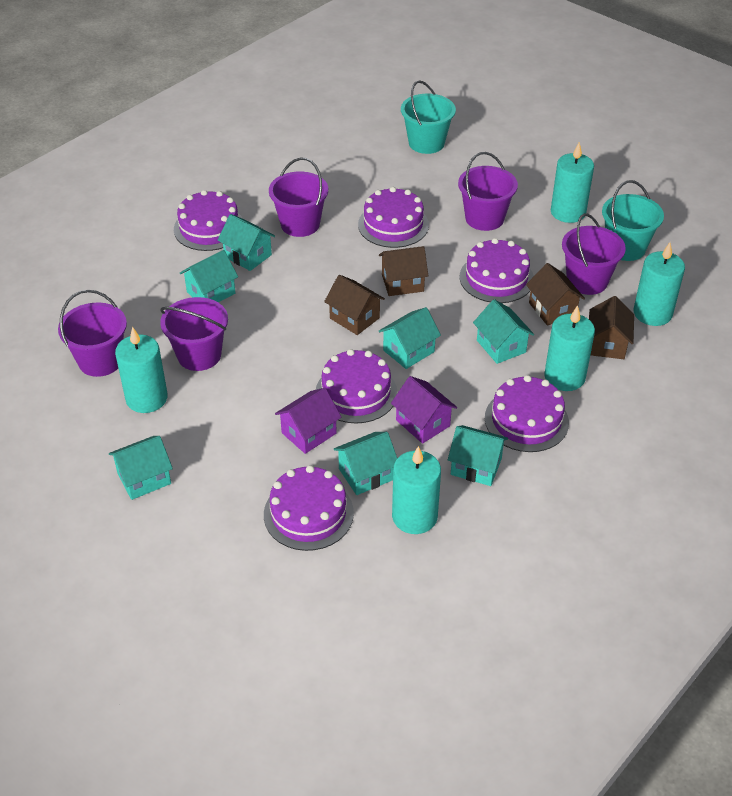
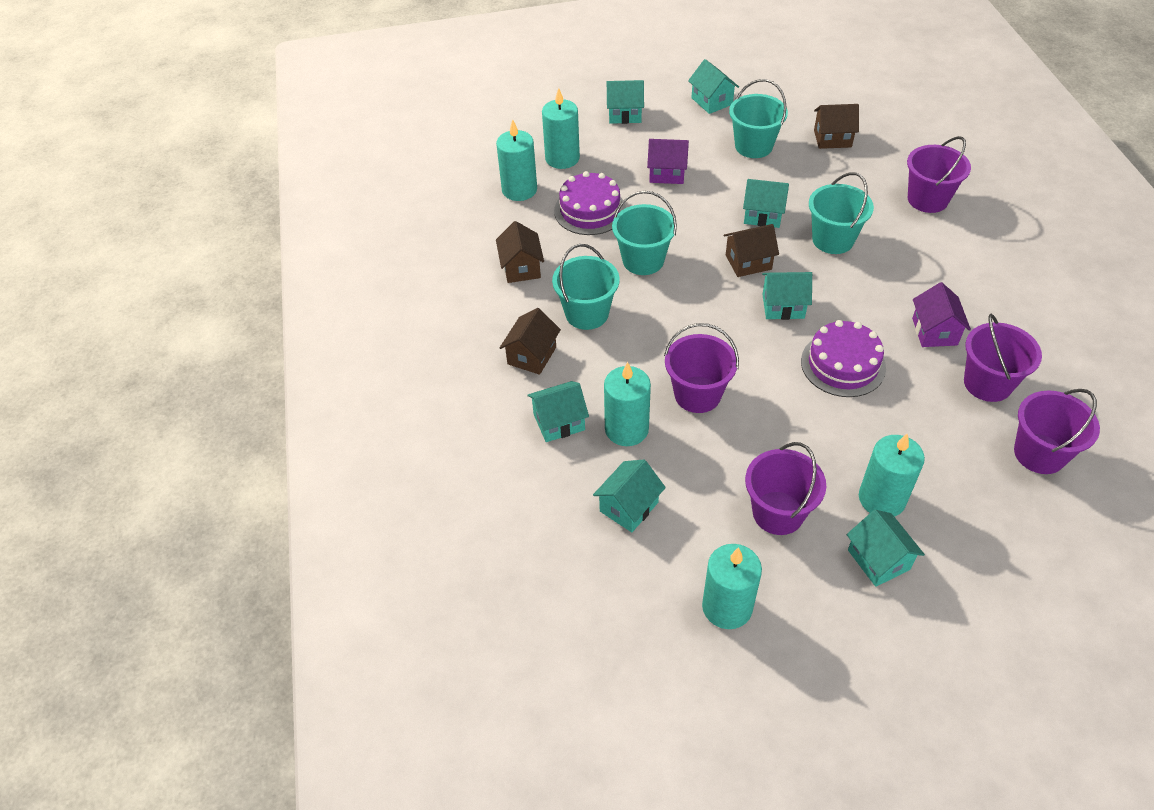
purple cake: [174,190,243,251] [264,465,354,551] [316,349,397,423] [358,187,429,248] [460,238,534,303] [485,375,569,452] = 6 -> [554,171,626,235] [801,320,886,397] = 2
turquoise bucket: [401,80,456,154] [602,180,664,261] = 2 -> [552,244,620,330] [612,191,677,275] [729,79,788,158] [809,172,874,254] = 4

